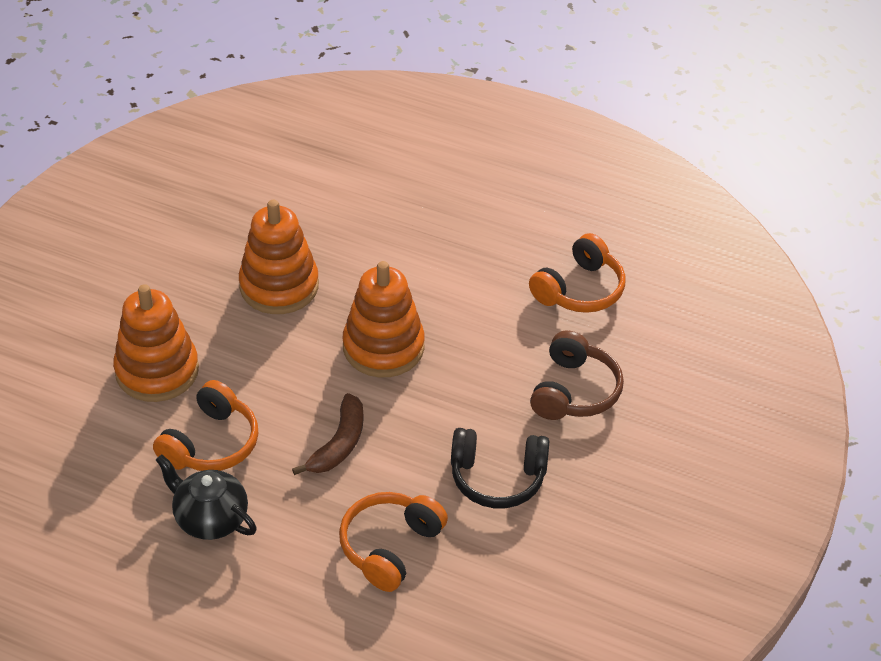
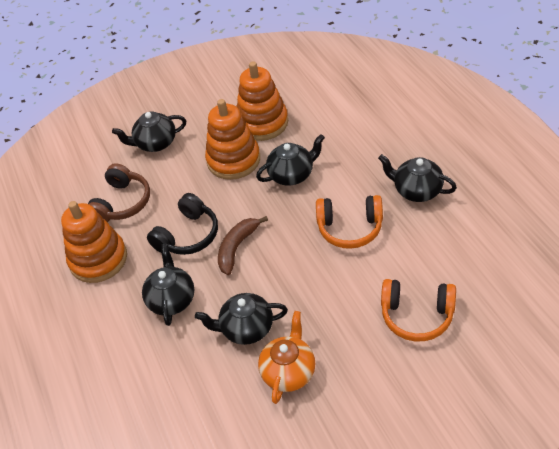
black teapot: [156,454,257,540] = 1 -> [112,112,186,152] [142,243,195,326] [195,293,288,345] [256,134,325,186] [378,154,457,202] = 5
orange headphones: [153,380,258,471] [339,492,448,592] [529,233,625,313] = 3 -> [316,195,383,249] [381,279,456,341] = 2
orange teapot: none = 0 -> [258,311,315,404] = 1

